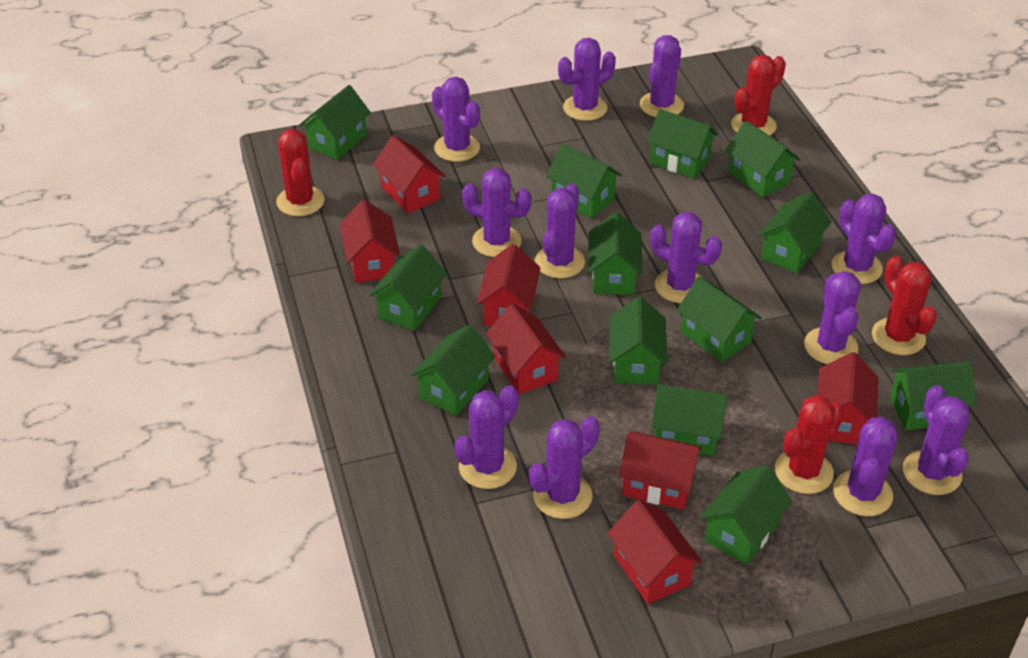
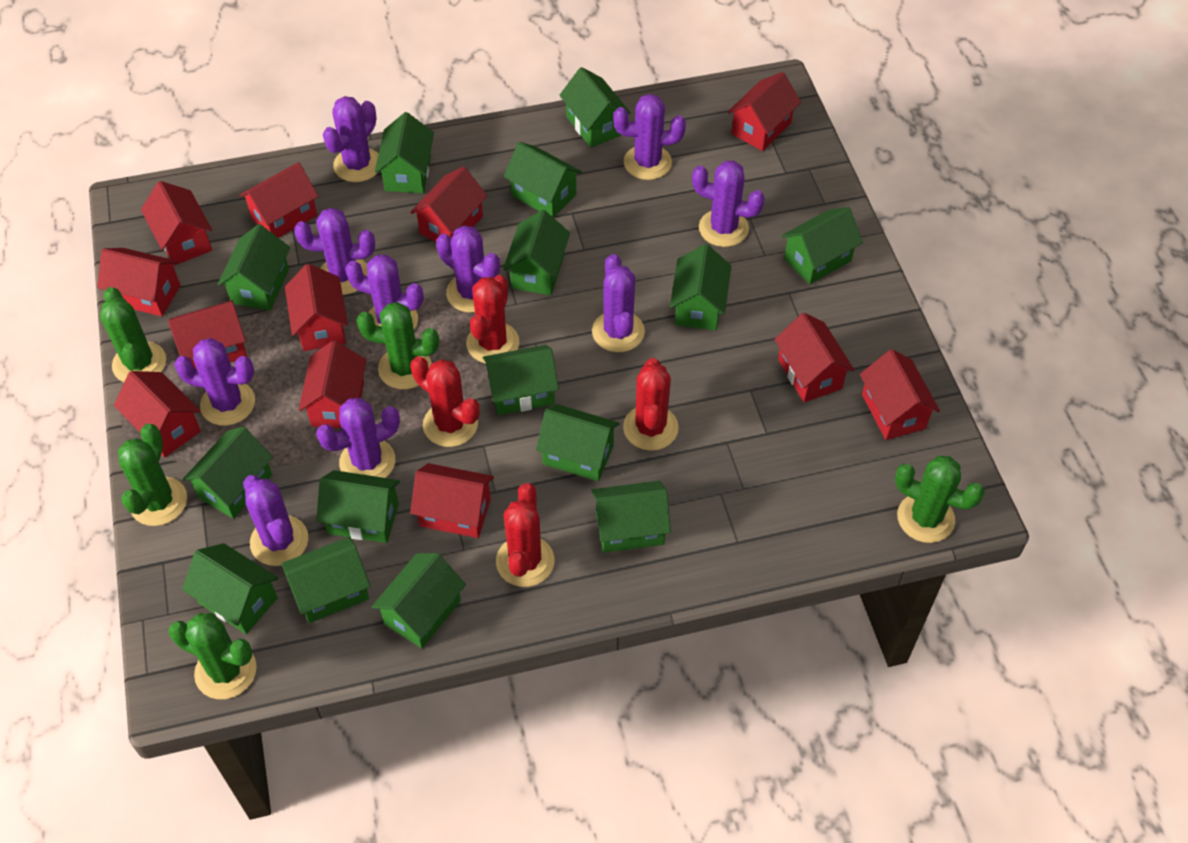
green cactus: none = 0 -> [100,287,166,382] [118,423,187,526] [169,613,257,699] [356,302,439,389] [895,456,985,543] = 5
green house: [299,85,371,160] [369,245,447,331] [411,325,495,416] [546,144,622,218] [588,212,643,295] [610,296,668,385] [647,109,718,179] [651,384,728,456] [677,276,762,363] [700,465,792,565] [725,121,800,197] [758,192,832,274] [890,361,976,430] = 13 -> [182,543,278,634] [183,427,273,519] [217,224,290,310] [281,537,370,623] [316,470,400,543] [372,553,466,648] [375,112,434,193] [483,345,559,415] [503,210,570,295] [504,142,582,218] [536,404,620,481] [559,67,631,148] [591,481,671,553] [670,244,731,330] [781,207,863,284] = 15
purple cactus: [432,77,480,162] [455,385,518,489] [462,168,531,257] [529,416,600,519] [535,183,585,278] [558,38,616,121] [640,35,684,117] [650,212,722,303] [804,271,861,364] [832,194,896,284] [833,417,898,516] [903,385,969,495] = 12 -> [174,338,255,426] [243,475,308,566] [294,208,375,295] [316,398,400,478] [323,96,379,182] [345,254,424,329] [436,225,500,313] [592,254,645,352] [613,94,686,180] [692,161,765,247] = 10
red house: [340,199,400,283] [373,135,445,213] [477,244,540,326] [486,304,566,394] [608,500,702,604] [619,432,702,510] [817,352,878,445] = 7 -> [97,248,181,316] [114,371,201,457] [141,181,212,266] [168,300,247,369] [239,162,318,238] [285,264,348,351] [298,341,366,428] [410,166,487,242] [410,463,494,538] [728,72,801,151] [774,313,854,402] [860,349,940,440] = 12

